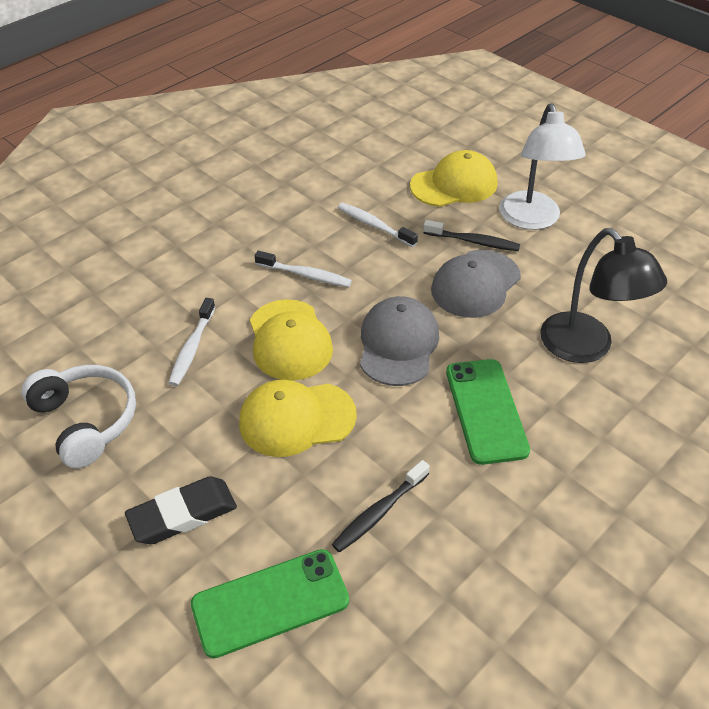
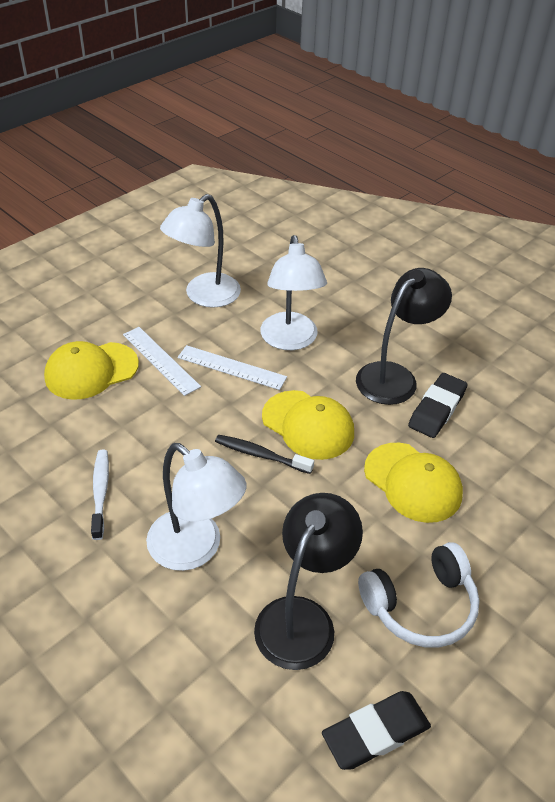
black eraser: [125,476,237,544] = 1 -> [322,691,431,770] [408,373,468,438] = 2
black lamp: [540,228,667,363] = 1 -> [254,493,363,670] [356,268,452,405] = 2
black toothbrush: [332,460,430,553] [423,220,520,251] = 2 -> [215,435,314,474] = 1
green phone: [191,549,349,658] [446,359,530,465] = 2 -> none = 0
grey cap: [360,296,439,386] [431,250,521,318] = 2 -> none = 0
white lamp: [499,103,586,230] = 1 -> [146,443,246,571] [160,194,241,308] [260,235,327,350] = 3
white ruler: none = 0 -> [123,327,201,396] [177,345,287,390] = 2
white toothbrush: [169,298,215,386] [255,251,352,287] [338,203,418,247] = 3 -> [91,450,109,540] = 1

